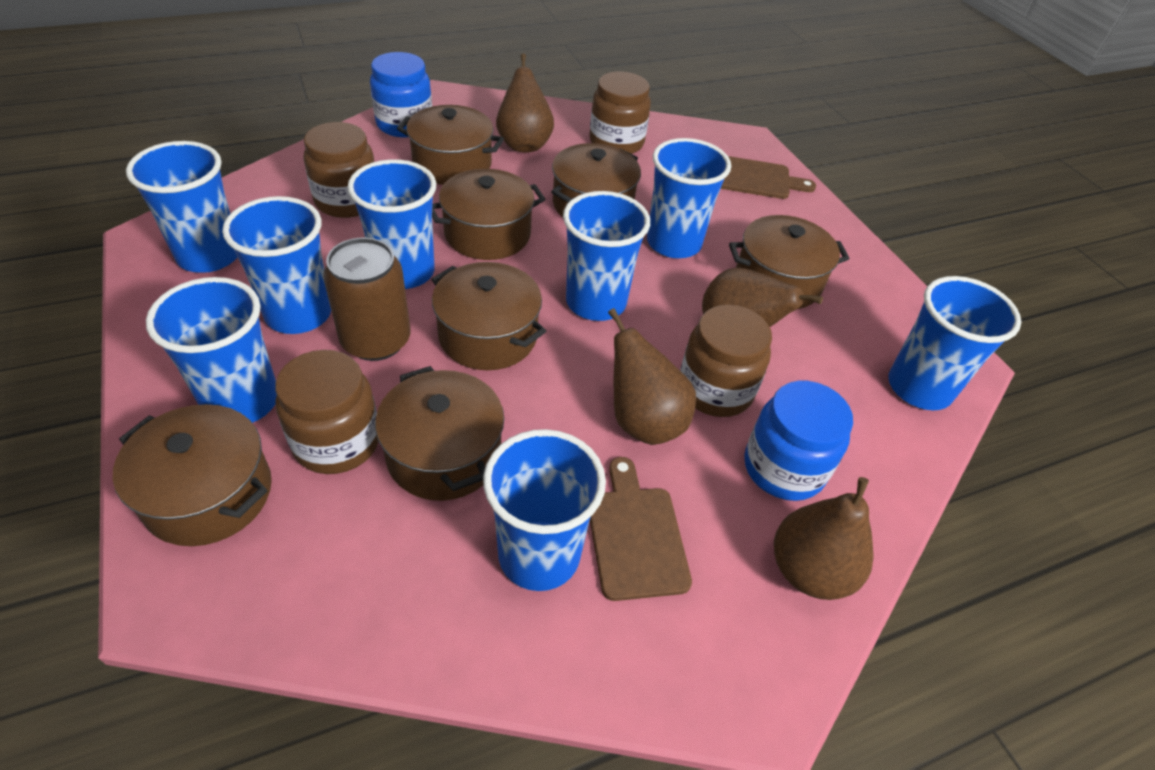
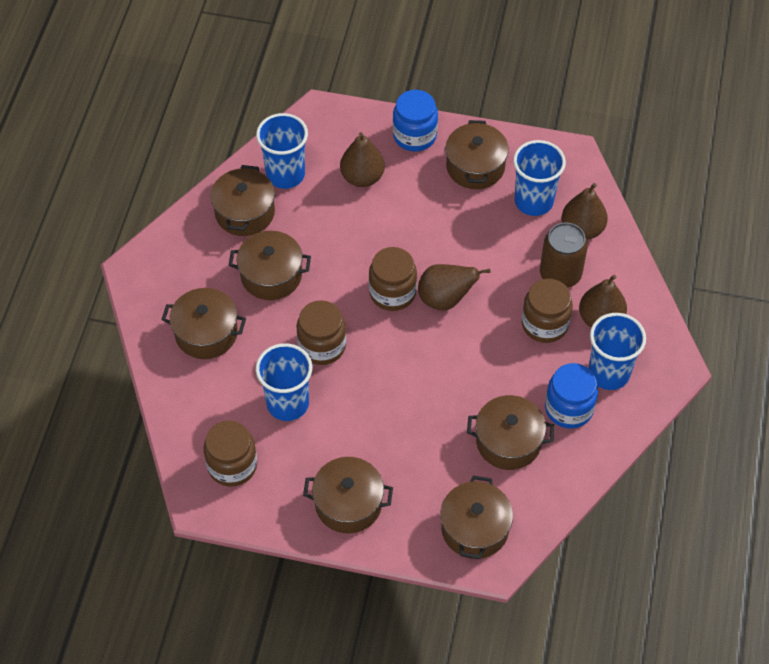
blue cup: [126,141,237,273] [146,277,277,423] [222,196,331,334] [347,159,436,289] [483,429,606,591] [563,191,650,321] [647,138,731,258] [888,276,1021,410] = 8 -> [256,113,308,189] [256,343,312,421] [513,140,566,216] [589,313,646,390] = 4
brown cutting board: [590,457,692,601] [721,156,816,199] = 2 -> none = 0

